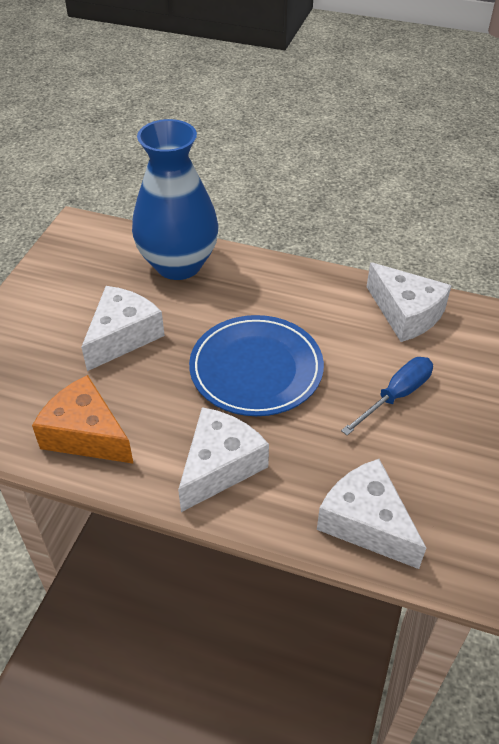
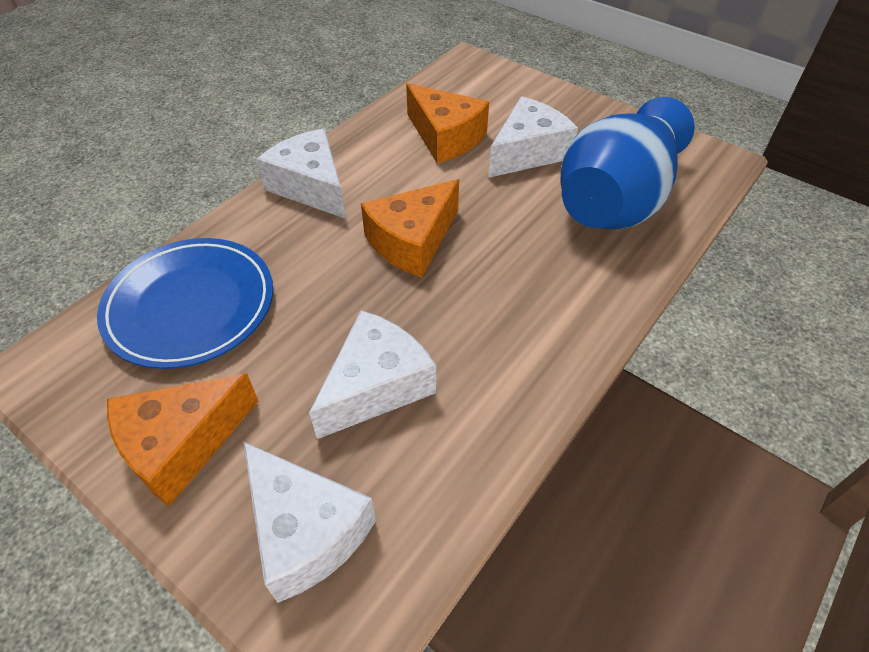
blue screwdriver: [341,357,433,435] = 1 -> none = 0
orange cheese: [32,375,134,464] = 1 -> [107,373,258,506] [361,179,459,277] [406,83,489,163] = 3

